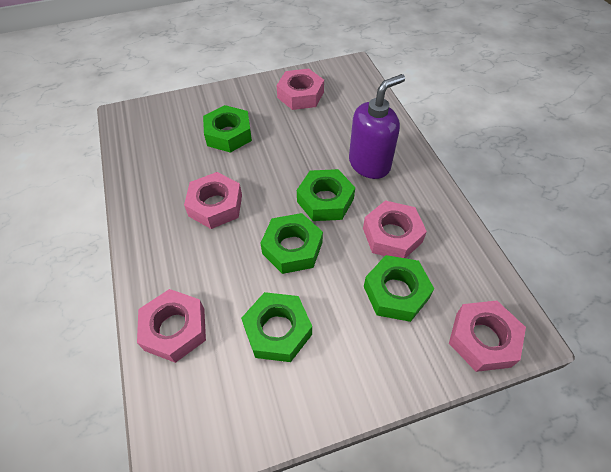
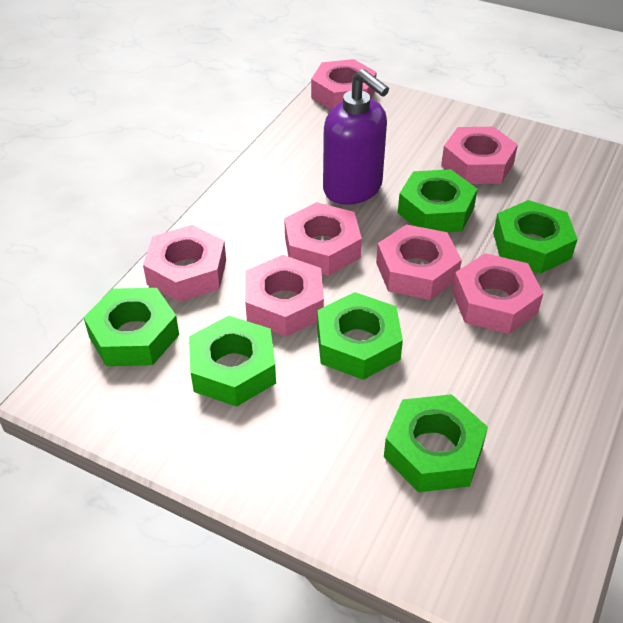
green nut: [203,105,252,153] [241,292,312,362] [260,213,323,274] [297,169,355,221] [364,255,434,322] = 5 -> [83,288,179,366] [189,316,276,407] [317,292,403,380] [384,394,488,492] [398,169,478,232] [493,200,578,274] = 6
pink nut: [137,289,206,363] [184,172,242,229] [277,69,324,110] [363,200,427,258] [449,301,526,372] = 5 -> [143,225,226,302] [245,255,324,337] [284,202,362,276] [311,59,377,110] [376,224,462,300] [441,127,518,184] [452,253,544,334] = 7

